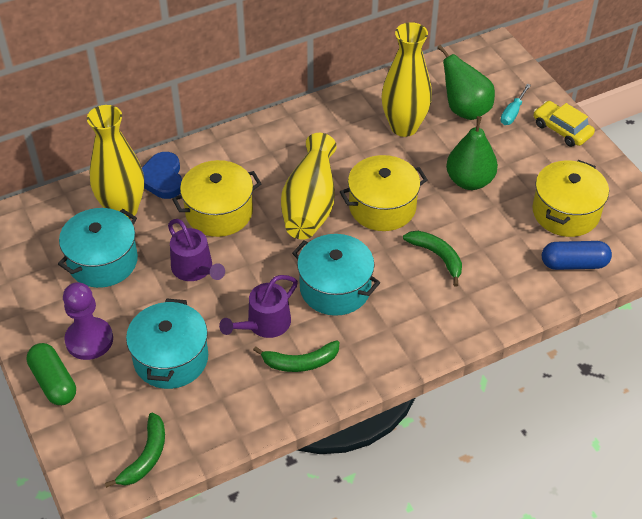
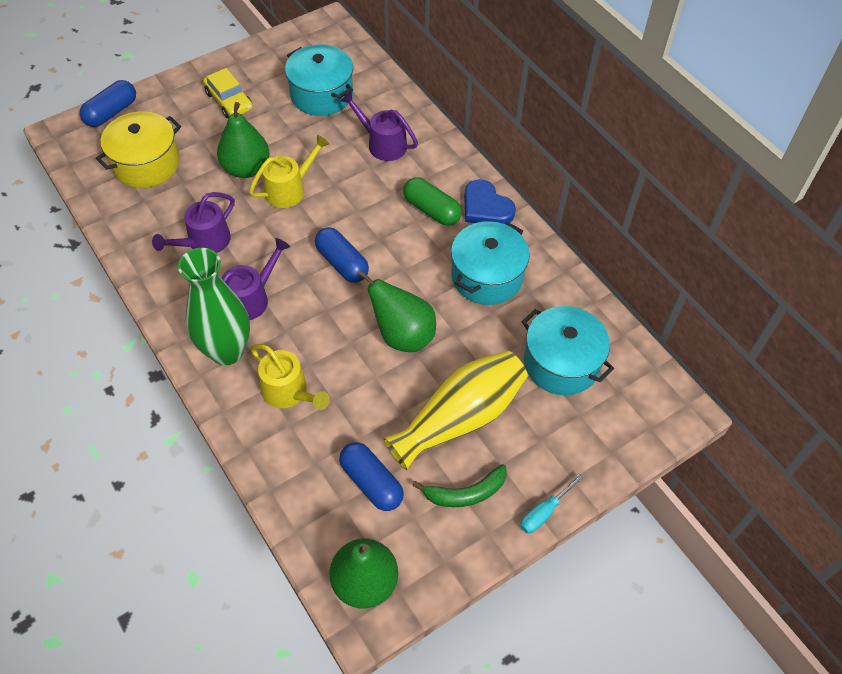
blue capsule: [542,241,612,270] = 1 -> [80,80,136,127] [315,227,369,283] [339,442,404,511] = 3
green banana: [105,413,165,488] [253,340,339,372] [403,231,462,286] = 3 -> [412,464,507,507] = 1
green pear: [437,45,495,120] [446,116,498,190] = 2 -> [217,102,270,178] [329,539,398,608] [357,270,436,352] = 3
green vase: none = 0 -> [178,248,250,365] = 1
purple pawn: [63,282,113,360] = 1 -> none = 0
purple watering can: [168,219,225,281] [219,275,298,338] = 2 -> [152,192,235,253] [222,238,290,320] [341,91,418,161] = 3
yellow pot: [172,160,261,237] [340,155,428,231] [532,160,609,237] = 3 -> [96,111,181,188] = 1
yellow vase: [87,105,144,219] [281,133,337,240] [381,22,432,137] = 3 -> [383,350,528,470] = 1
yellow watering can: none = 0 -> [249,135,330,208] [250,344,330,410] = 2

